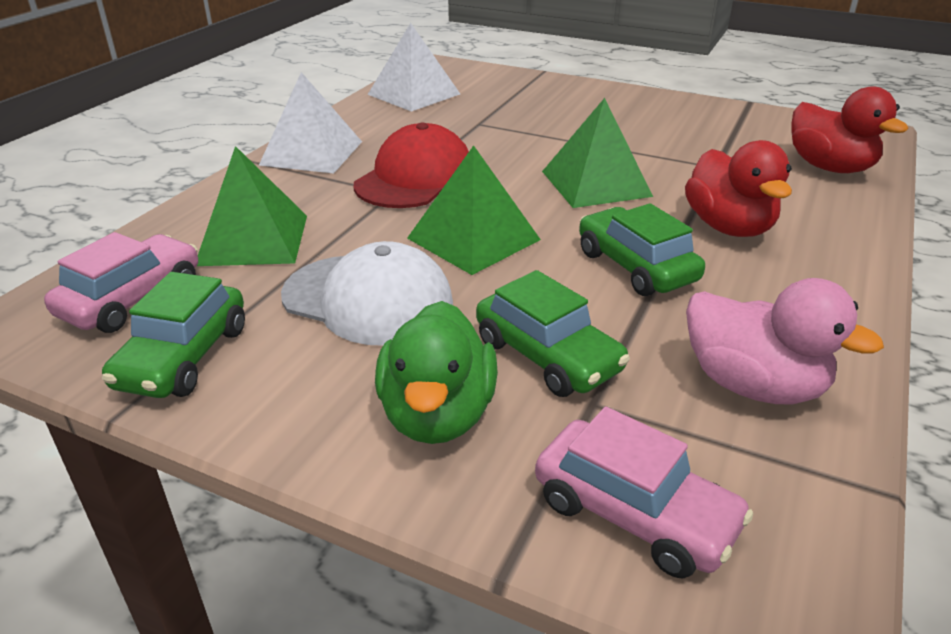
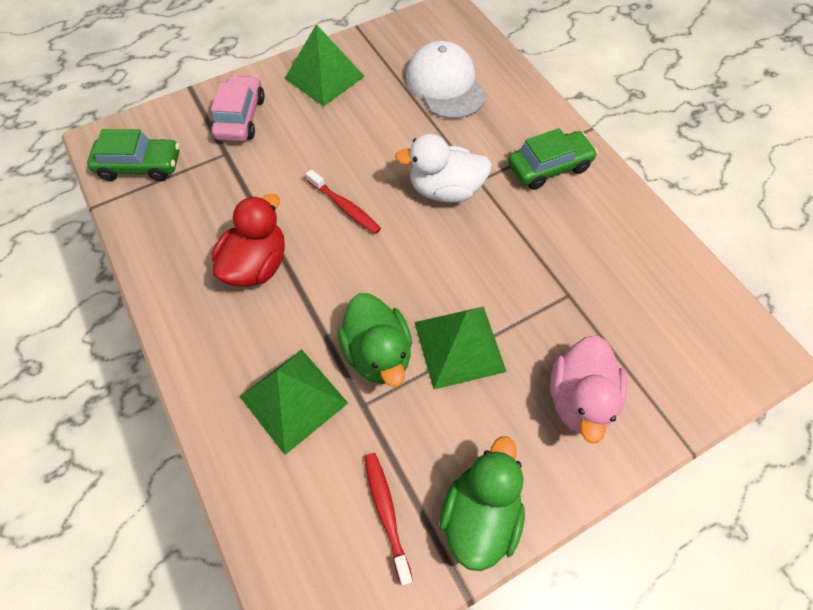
green car: [102,272,245,398] [476,270,630,397] [579,203,705,296] = 3 -> [87,129,179,181] [508,128,598,190] = 2
green duck: [375,301,498,444] = 1 -> [338,293,412,387] [439,437,525,571] = 2
pink car: [44,232,198,333] [535,407,753,578] = 2 -> [211,75,265,142] = 1
red cap: [354,123,469,208] = 1 -> none = 0
red duck: [685,140,792,237] [792,86,909,173] = 2 -> [212,194,285,287] = 1
red toothbrush: none = 0 -> [306,169,381,234] [364,453,413,586] = 2
white duck: none = 0 -> [395,134,492,203] = 1
white pyramid: [259,72,362,173] [367,23,460,112] = 2 -> none = 0

